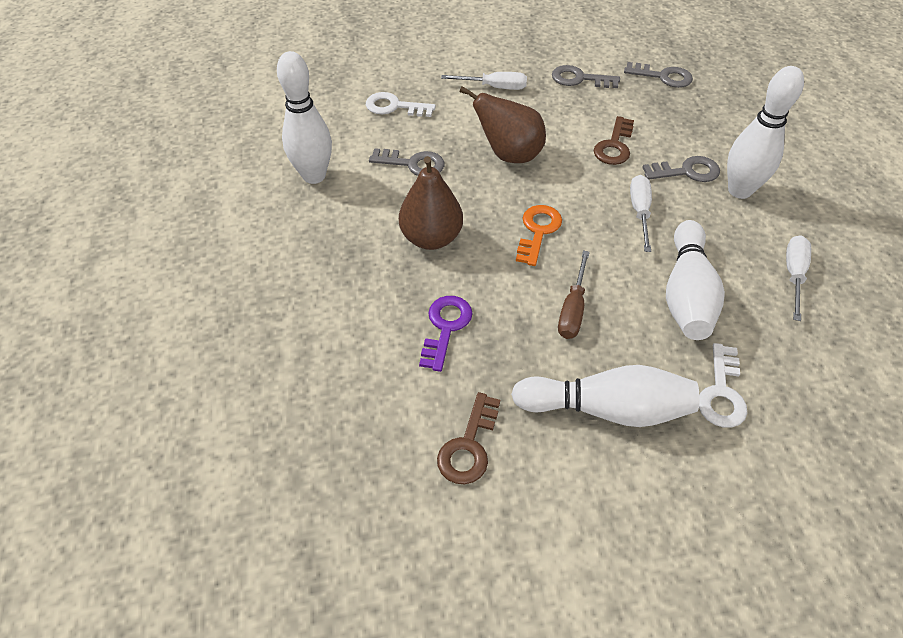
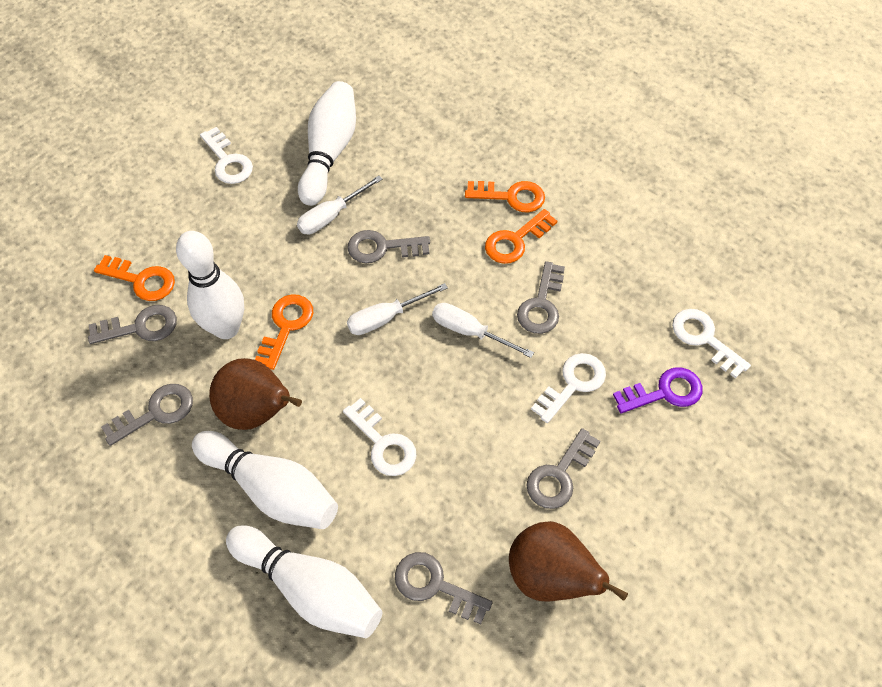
brown key: [437,392,500,484] [593,116,634,165] = 2 -> none = 0
brown screwdriver: [558,250,590,339] = 1 -> none = 0
grey key: [369,148,445,176] [552,65,620,88] [624,62,693,88] [642,156,720,182] = 4 -> [88,305,177,344] [101,384,193,446] [347,230,430,263] [395,552,493,624] [517,261,565,334] [527,428,600,509] = 6
orange key: [516,205,562,266] = 1 -> [94,255,175,301] [255,294,313,370] [465,181,545,212] [485,209,557,264] = 4
white key: [366,92,436,117] [699,343,747,428] = 2 -> [200,127,253,184] [343,398,417,476] [531,353,606,423] [672,309,751,379] = 4

